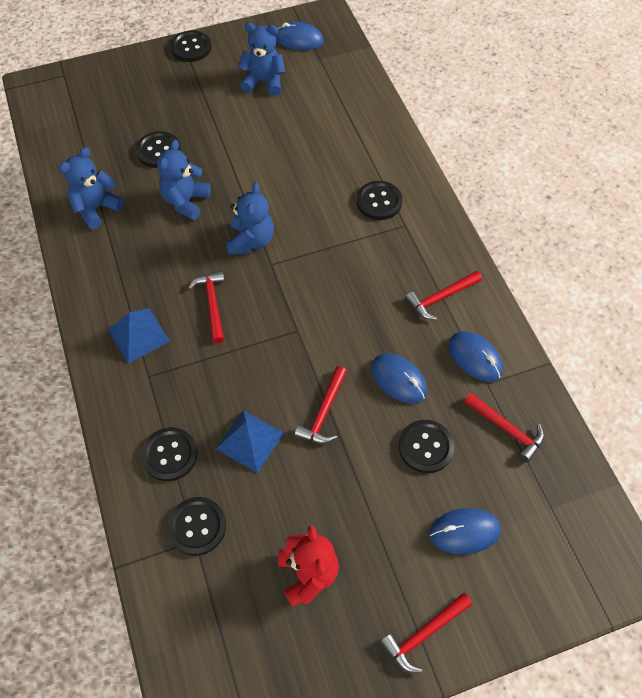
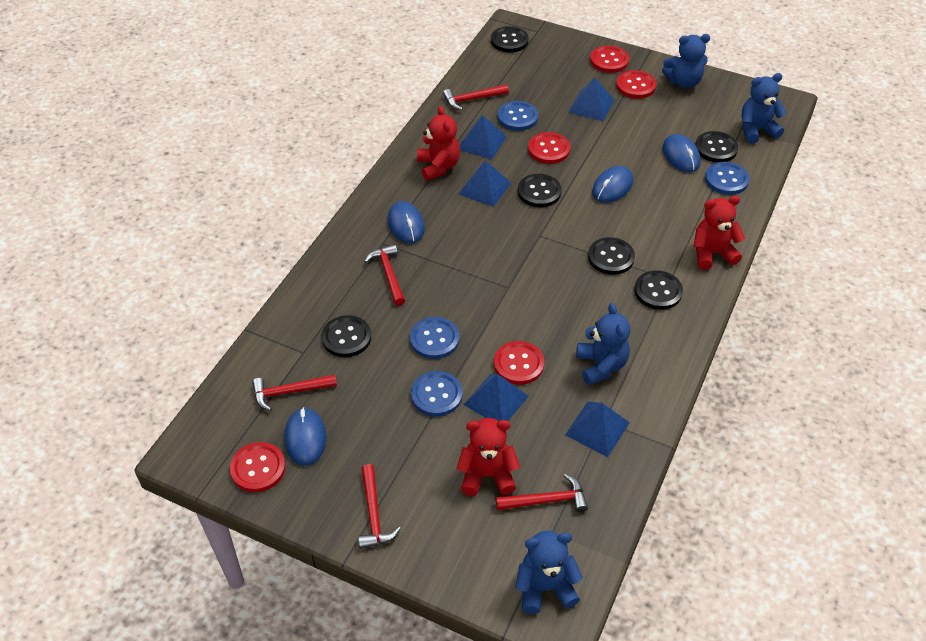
blue button: none = 0 -> [410,317,459,359] [411,371,462,416] [498,101,538,131] [705,162,750,195] = 4
blue pyramid: [108,308,170,363] [216,410,284,473] = 2 -> [459,115,507,160] [459,160,511,207] [464,374,529,421] [565,402,630,457] [569,78,614,121] = 5
red button: none = 0 -> [230,442,286,492] [494,341,544,385] [528,132,570,164] [590,46,629,73] [616,70,656,99] = 5
red teddy bear: [278,526,339,607] = 1 -> [417,106,460,181] [457,418,520,496] [694,196,745,270] = 3

